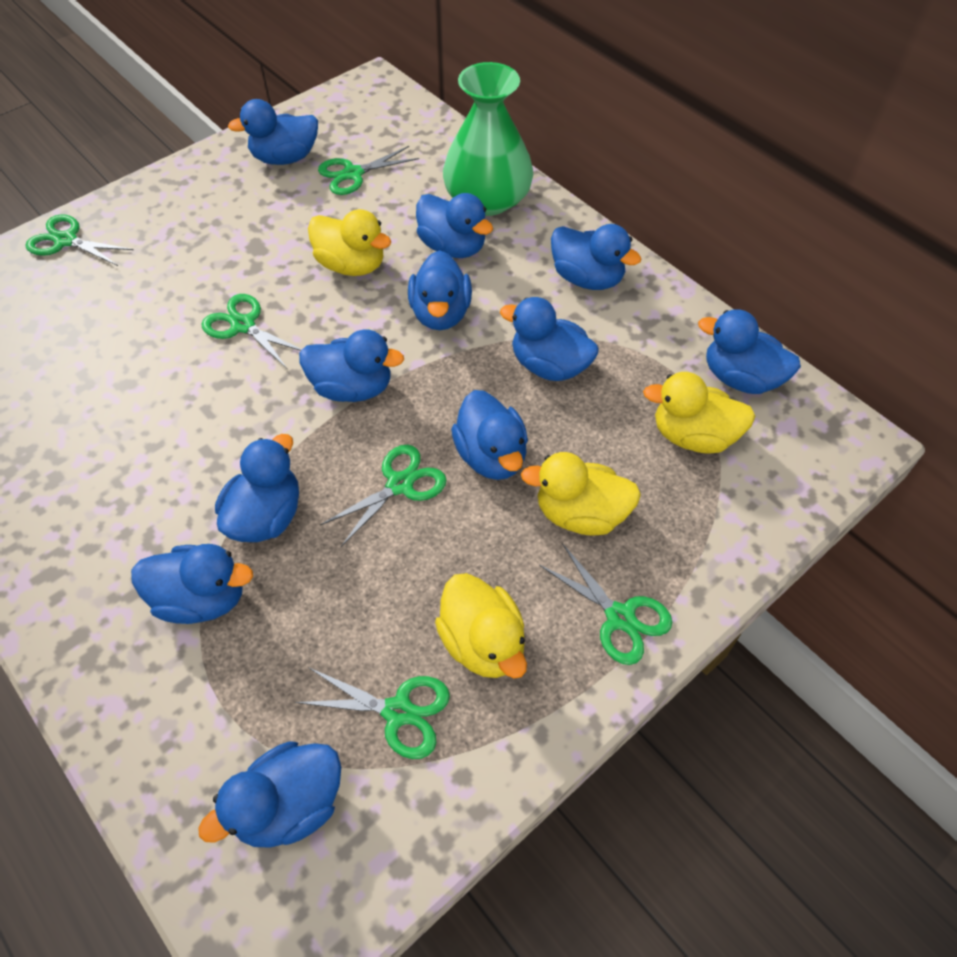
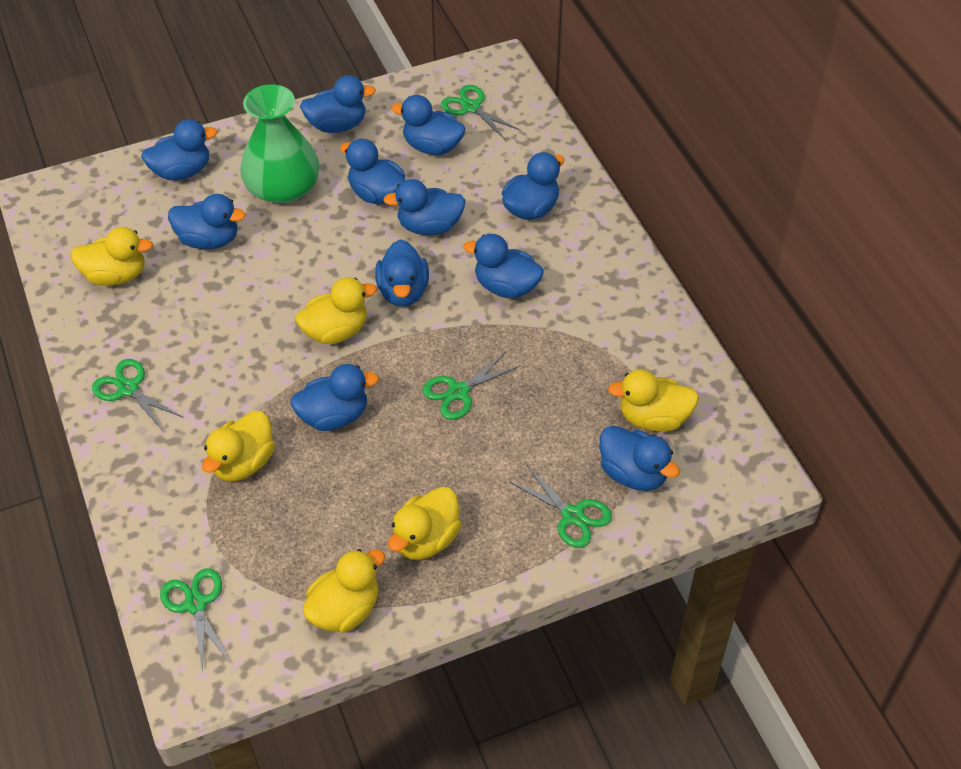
green scissors: [25,214,134,266] [202,294,302,369] [295,667,450,759] [318,146,419,195] [320,445,446,547] [539,543,672,665] = 6 -> [92,359,182,431] [160,568,230,673] [422,351,520,420] [441,85,520,140] [509,465,612,548] = 5
yellow duck: [308,209,392,276] [435,573,527,678] [521,452,641,536] [643,372,755,454] = 4 -> [71,227,153,286] [202,411,275,482] [295,277,377,344] [302,549,385,633] [388,487,462,560] [608,369,699,432] = 6

